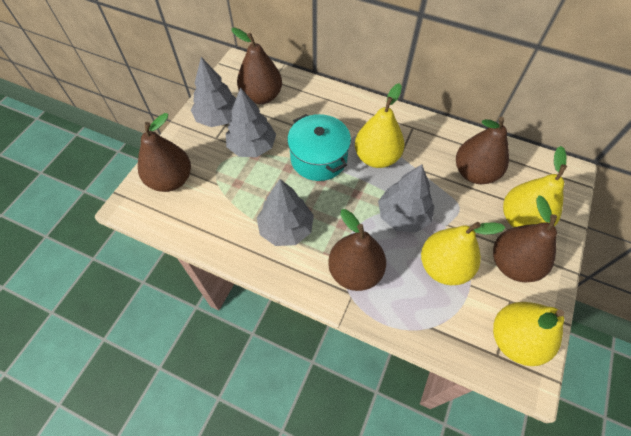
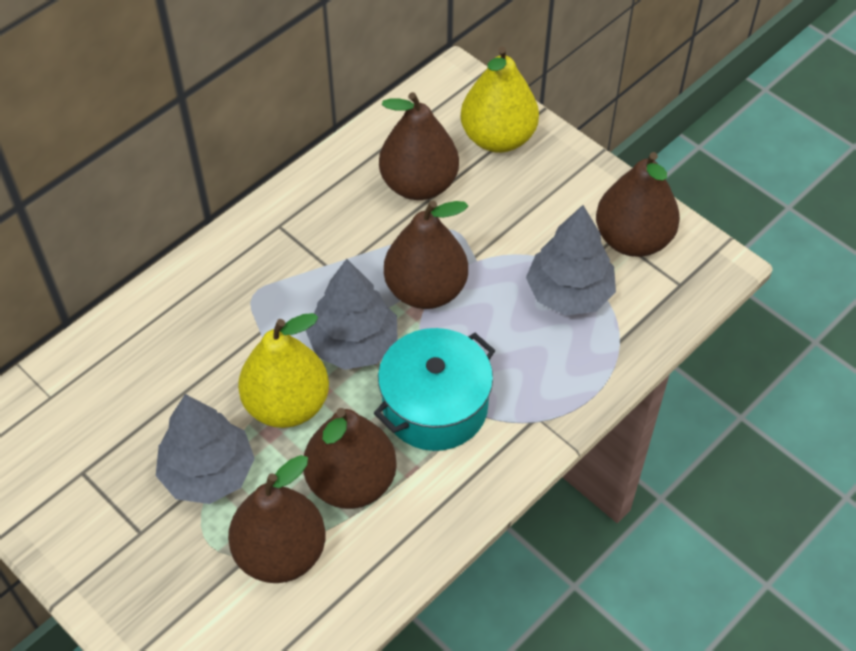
grey tree: [191,57,236,127] [226,88,276,157] [257,179,314,246] [378,165,435,233] = 4 -> [156,394,255,504] [306,259,398,370] [526,205,616,316] = 3
yellow pear: [355,83,404,168] [421,222,505,285] [493,302,564,366] [503,146,567,228] = 4 -> [238,313,329,428] [461,46,539,153] = 2

